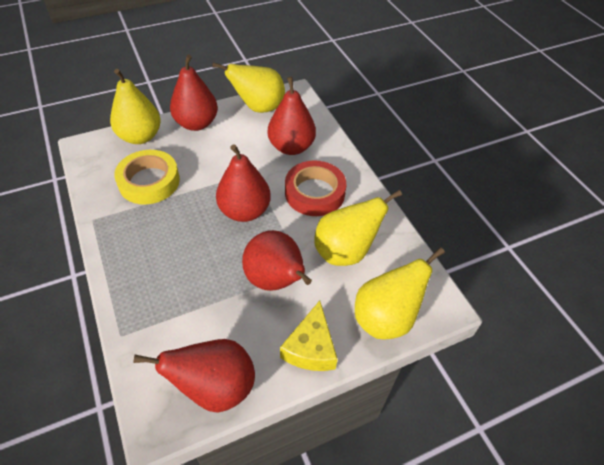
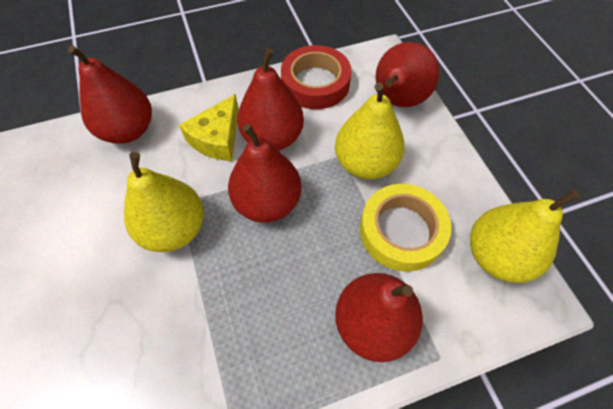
yellow pear: [110,69,161,144] [212,62,285,113] [314,190,402,266] [355,247,445,340] = 4 -> [124,152,204,252] [335,82,405,179] [470,189,580,283] = 3

